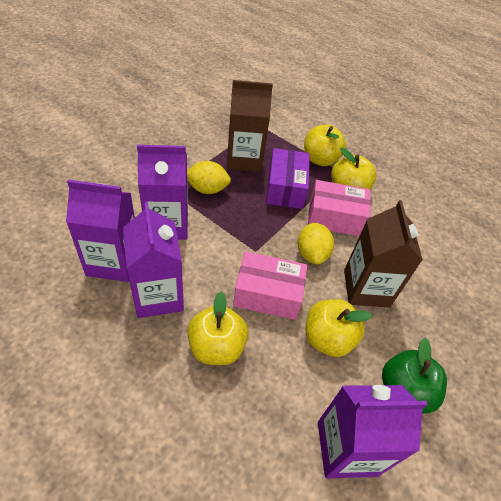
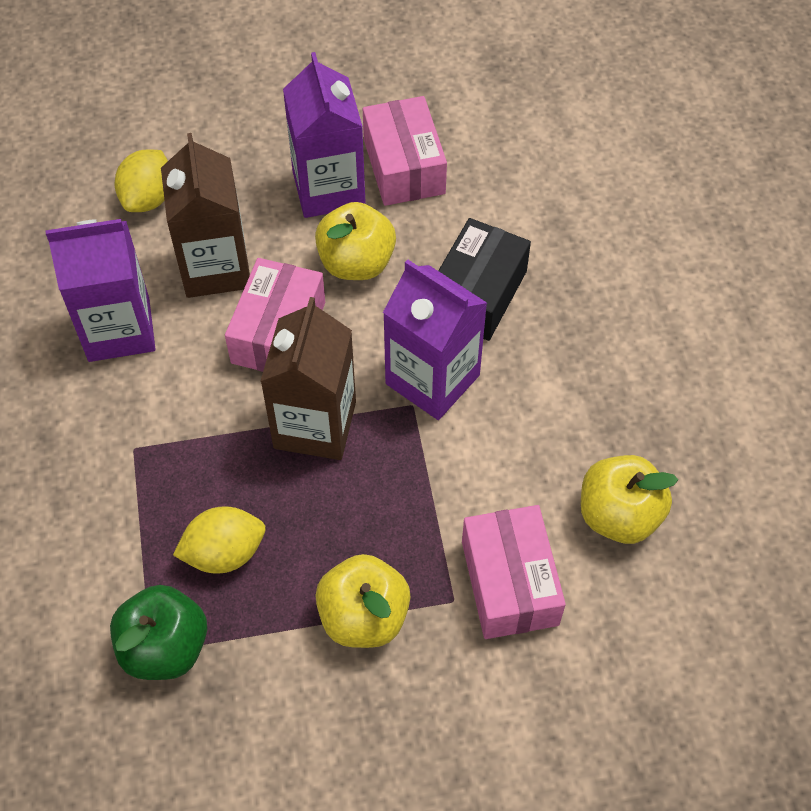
black box: none = 0 -> [438,218,531,341] = 1
pink box: [233,251,307,320] [308,180,371,236] = 2 -> [225,258,325,372] [363,96,447,206] [462,505,566,639] = 3
purple box: [266,148,310,209] = 1 -> none = 0
purple carton: [66,179,135,282] [123,202,184,318] [137,145,188,240] [318,385,427,478] = 4 -> [45,219,155,362] [283,52,366,218] [383,259,487,420] = 3
yellow apple: [187,291,248,365] [304,125,346,166] [305,299,372,357] [331,148,376,190] = 4 -> [315,202,396,280] [315,554,411,648] [581,455,678,544] = 3

